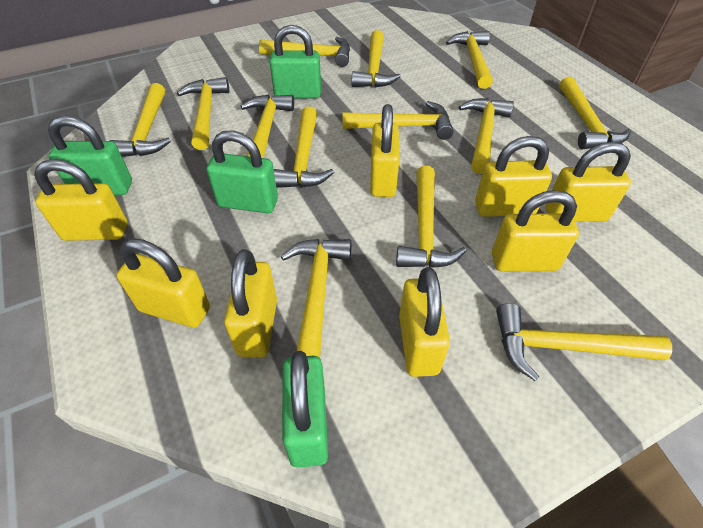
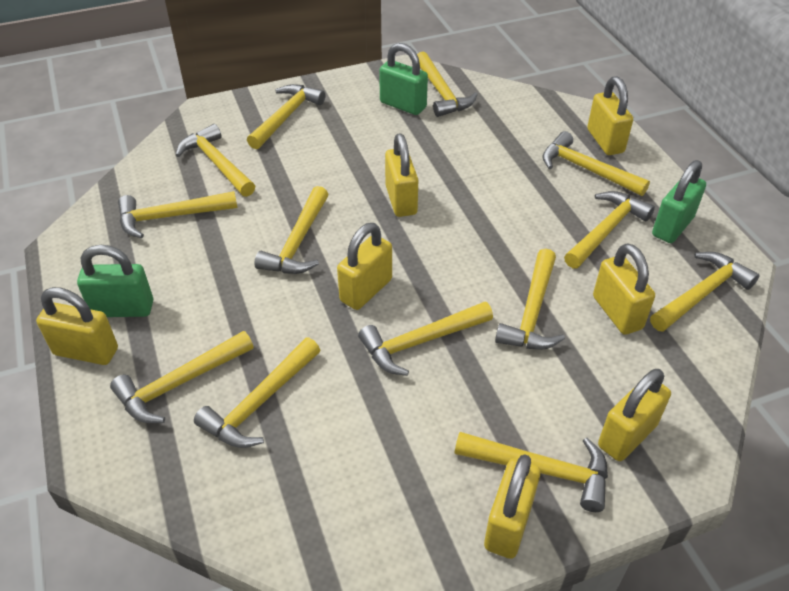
green padlock: [48,115,132,195] [207,130,278,213] [269,25,321,98] [282,351,328,468] = 4 -> [77,245,153,317] [379,43,428,115] [652,160,706,243] = 3
yellow padlock: [34,159,127,241] [116,238,210,328] [224,249,277,357] [370,104,400,197] [399,267,450,377] [475,136,552,217] [492,190,579,271] [546,142,631,222] = 8 -> [36,287,118,365] [337,223,392,310] [385,133,418,217] [484,455,541,559] [587,76,633,155] [593,243,655,335] [598,369,671,461] = 7

